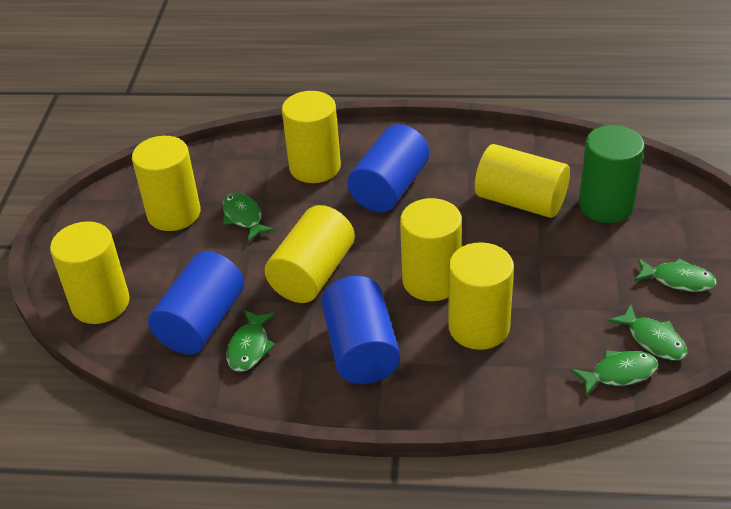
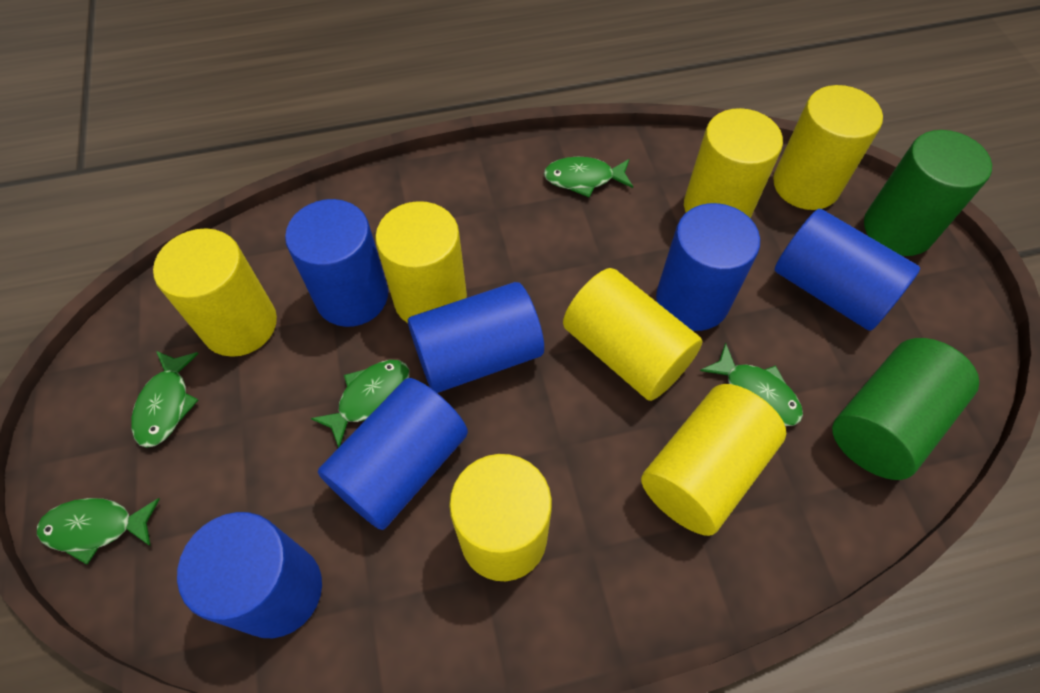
blue cylinder: [148,251,244,355] [322,276,400,384] [347,124,429,213] = 3 -> [177,512,322,638] [285,199,388,327] [317,378,468,530] [408,282,544,393] [656,203,760,331] [774,209,920,331] = 6
green cylinder: [579,125,645,223] = 1 -> [832,338,979,480] [864,130,992,256] = 2

